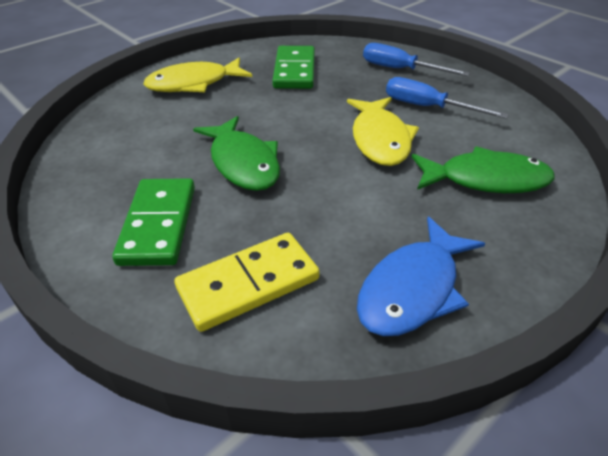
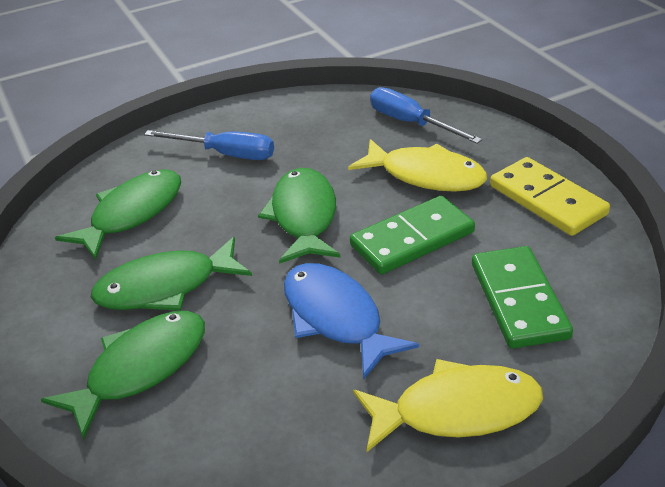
green fish: [193,116,280,191] [412,146,555,193] = 2 -> [41,311,205,440] [55,169,181,260] [91,237,252,311] [258,168,340,264] = 4

